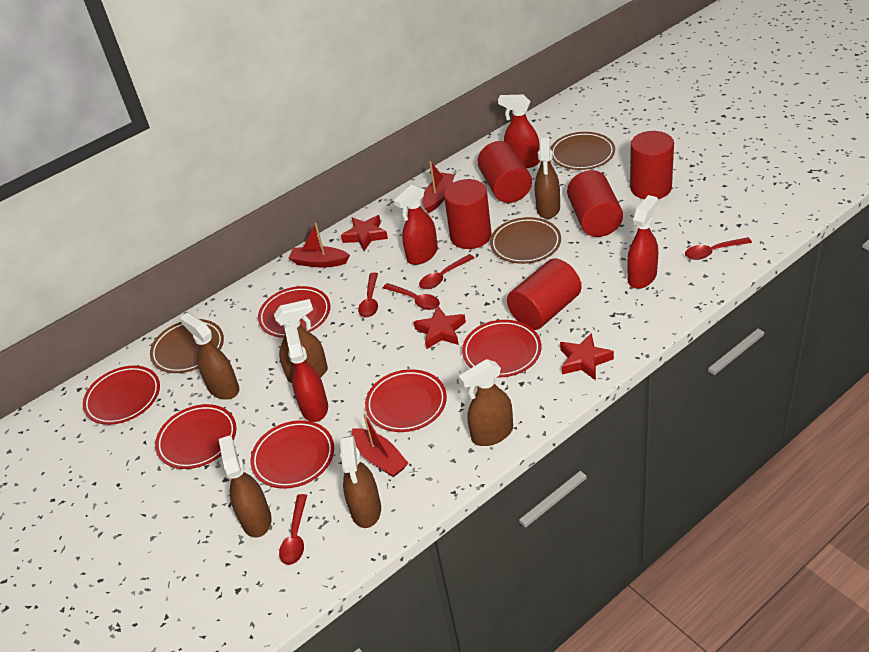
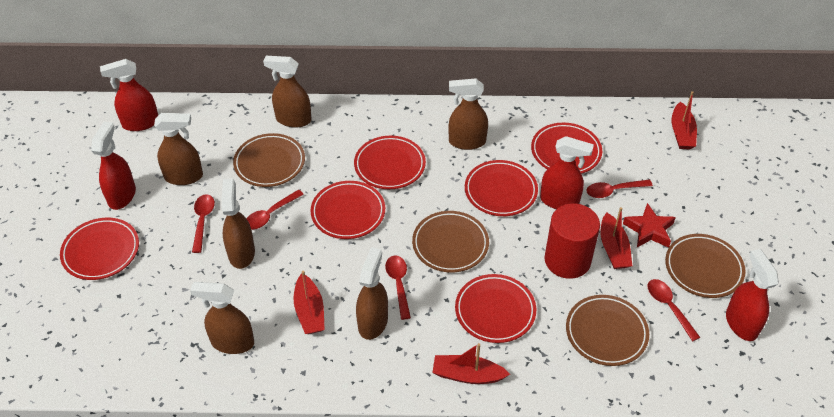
brown plate: [150,319,224,373] [490,217,561,264] [550,132,615,170] = 3 -> [233,133,305,187] [412,211,489,272] [566,295,649,366] [665,234,746,298] = 4
red boat: [288,223,350,268] [352,413,409,477] [422,161,455,213] = 3 -> [293,271,325,334] [432,343,510,384] [601,207,632,269] [672,91,697,149] = 4
red cylinder: [444,179,492,249] [477,141,532,203] [507,258,581,330] [567,170,623,237] [630,131,674,199] = 5 -> [544,203,600,279] = 1
red star: [341,215,388,251] [414,306,466,349] [560,333,614,380] = 3 -> [623,203,676,248] = 1

